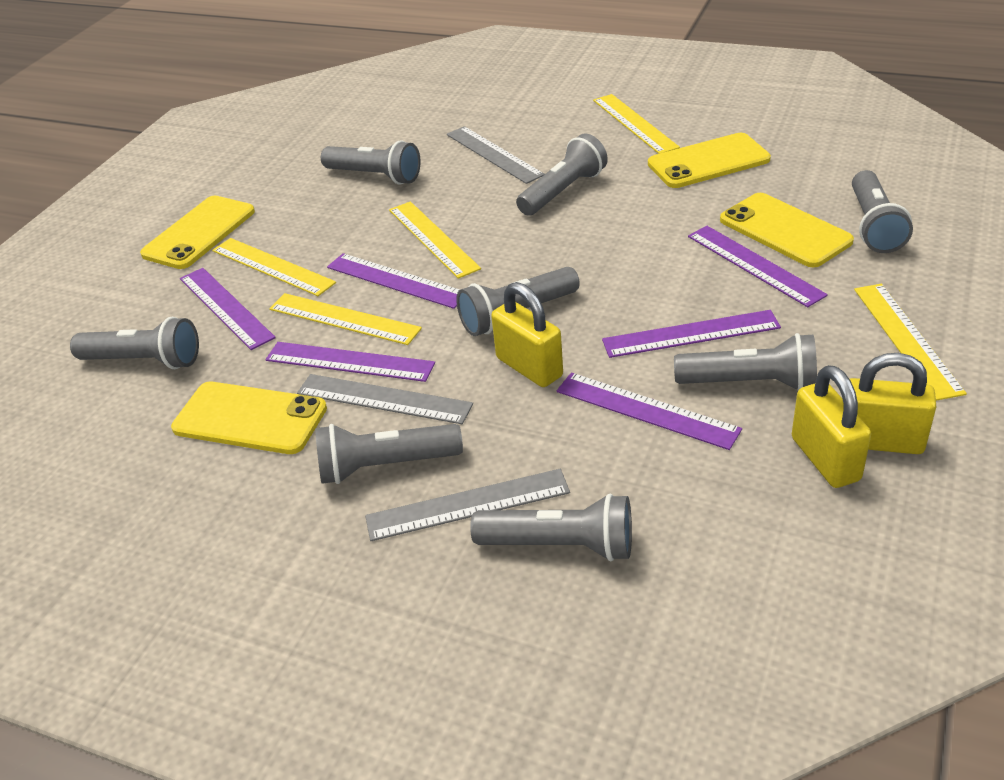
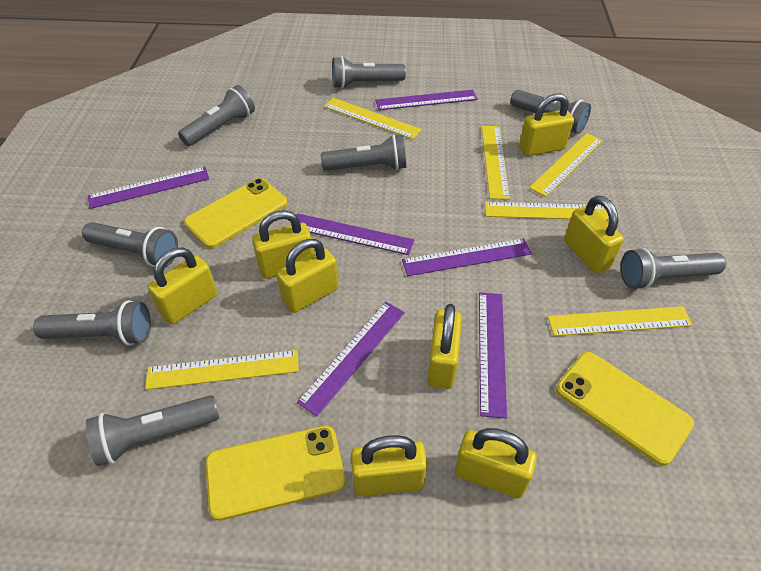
grey ruler: [297,374,473,424] [365,469,570,541] [447,126,545,184] = 3 -> none = 0
yellow padlock: [491,282,563,387] [792,365,871,488] [850,353,937,454] = 3 -> [148,248,217,325] [252,210,313,279] [277,239,339,313] [351,435,427,497] [427,304,462,389] [455,428,537,498] [519,93,574,156] [564,196,624,273] = 8
yellow phone: [140,196,255,269] [171,382,327,454] [648,133,771,188] [720,193,854,267] = 4 -> [184,178,287,249] [205,426,345,521] [556,352,694,466] = 3
yellow ruler: [212,238,336,296] [269,293,422,345] [389,201,481,279] [593,94,680,154] [854,284,967,401] = 5 -> [145,350,299,390] [324,98,422,139] [482,126,510,200] [485,202,609,220] [529,133,603,197] [548,306,692,336] = 6

